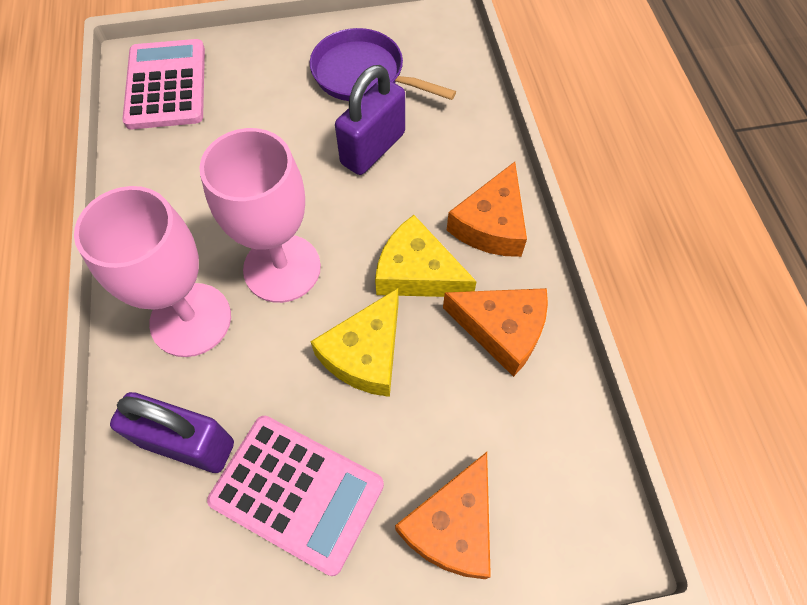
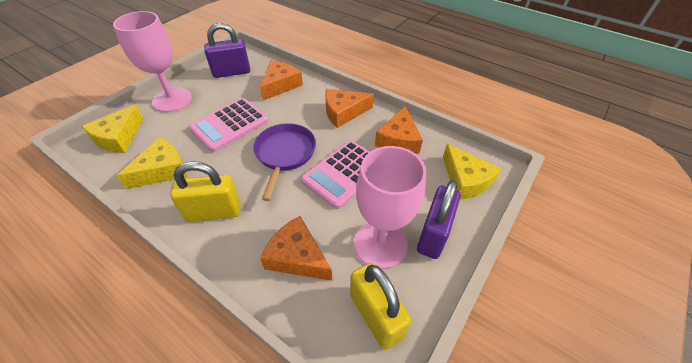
orange cheese: [395,452,491,579] [443,288,548,377] [447,162,527,257] = 3 -> [260,61,303,100] [260,216,332,281] [325,89,374,128] [375,106,423,154] = 4
yellow cheese: [310,288,399,397] [375,215,477,297] = 2 -> [82,104,144,153] [116,137,187,189] [443,143,501,199] = 3
yellow padlock: none = 0 -> [170,161,241,222] [350,263,411,350] = 2

